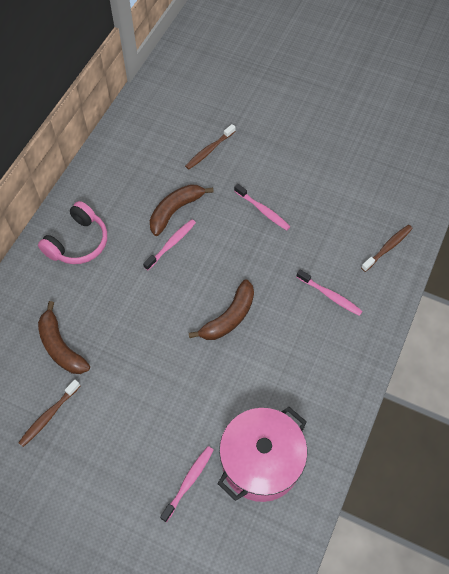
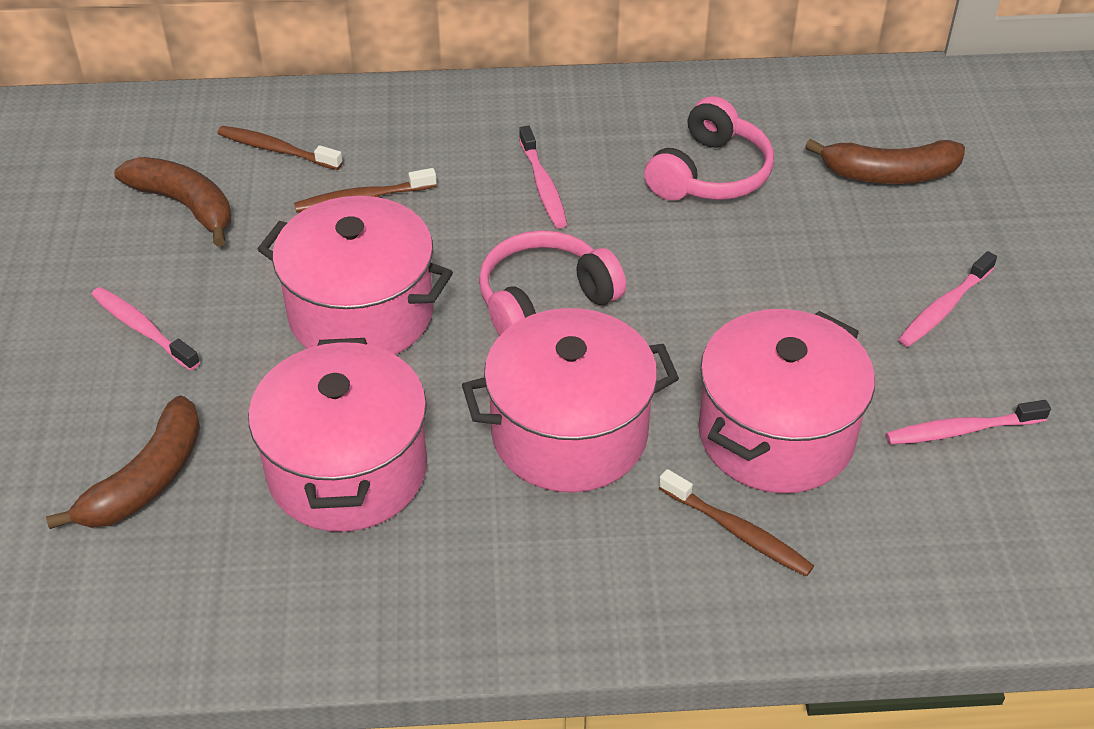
pink headphones: [38,201,107,264] = 1 -> [479,230,626,335] [644,96,774,201] = 2
pink pot: [218,407,307,502] = 1 -> [248,338,427,532] [257,196,453,355] [462,308,679,492] [698,309,875,493] = 4

